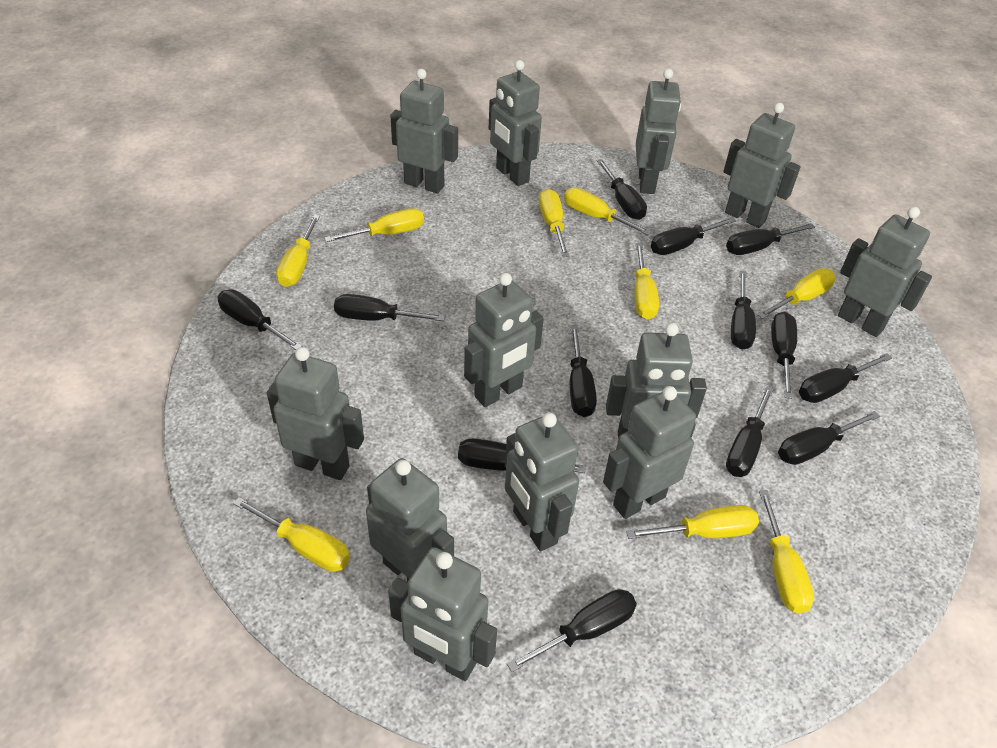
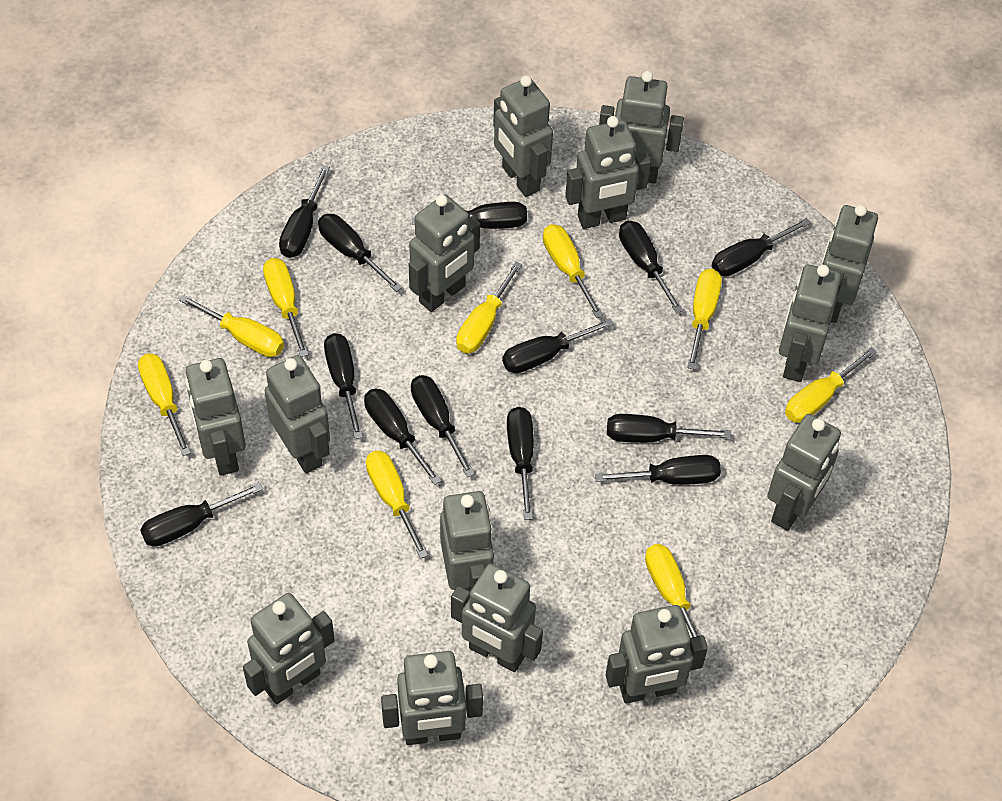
grey robot: [267,347,364,480] [366,458,454,582] [388,547,497,681] [390,69,458,193] [464,273,544,407] [489,60,542,186] [505,413,579,551] [603,386,696,519] [606,323,707,439] [636,69,681,194] [723,103,801,228] [838,207,932,337] = 12 -> [185,358,246,476] [243,593,335,704] [265,355,330,473] [381,651,483,745] [409,194,480,312] [440,491,494,591] [451,563,543,672] [493,75,553,197] [565,116,651,229] [599,71,684,183] [606,605,708,704] [767,414,841,531] [779,264,841,382] [821,204,878,323] = 14

